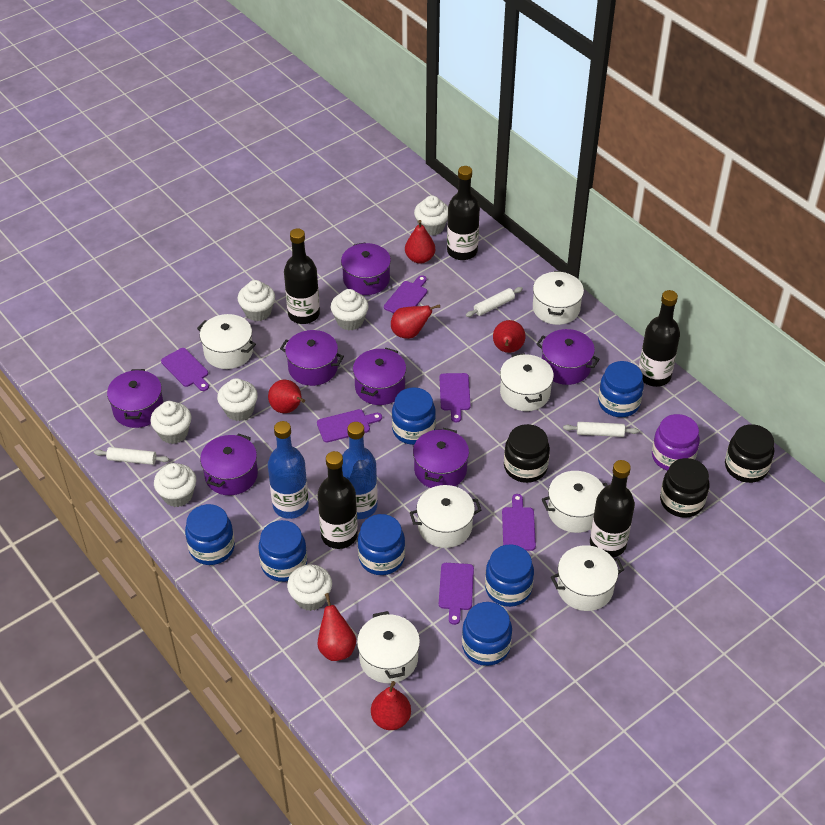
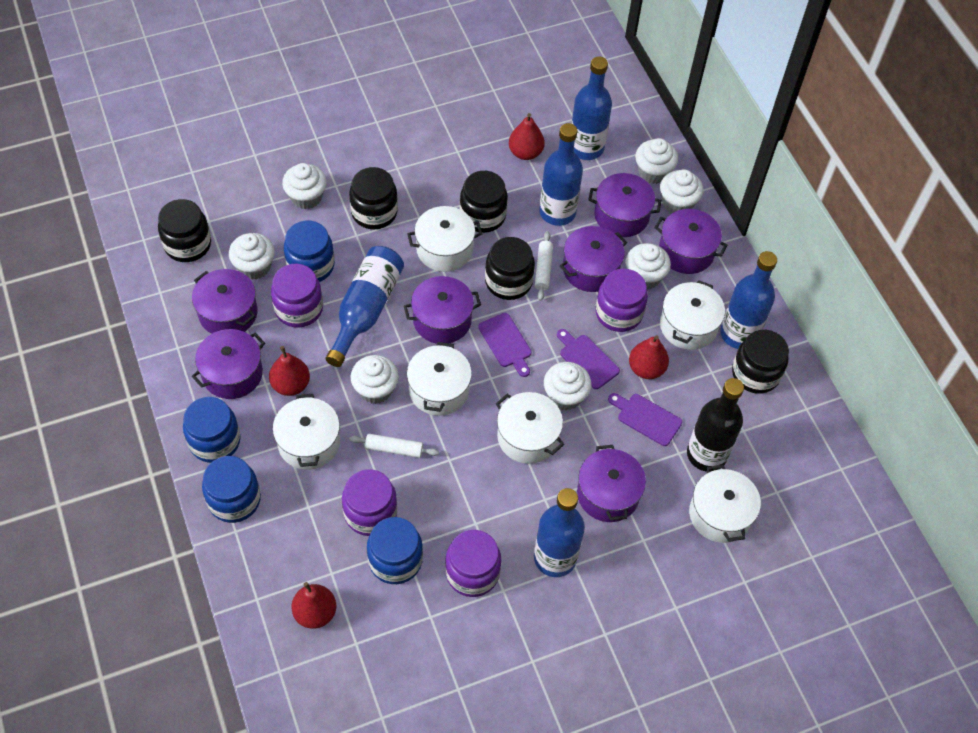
black bottle: [284,228,320,324] [318,451,358,549] [447,166,480,260] [590,460,635,557] [639,290,680,387] = 5 -> [687,378,744,472] = 1
black jar: [504,424,550,483] [660,458,709,518] [725,424,774,483] = 3 -> [158,199,211,262] [349,167,398,229] [460,171,508,233] [485,237,535,300] [732,330,789,394] = 5
blue bottle: [268,421,309,519] [342,422,378,519] = 2 -> [326,246,404,367] [534,488,585,577] [540,123,583,226] [571,56,612,160] [720,251,777,349] = 5
blue jar: [185,504,235,565] [258,520,307,582] [358,514,405,575] [392,387,436,445] [462,602,512,666] [485,544,534,607] [598,361,644,417] = 7 -> [183,397,241,463] [202,456,261,523] [284,221,335,282] [367,517,423,584] = 4
purple cutting board: [161,348,209,391] [317,409,382,442] [384,275,427,313] [439,373,471,422] [439,563,474,625] [502,494,536,551] = 6 -> [478,313,532,377] [557,329,620,389] [608,393,682,446] = 3
purple jar: [652,414,700,471] = 1 -> [271,264,323,328] [342,469,398,536] [445,530,501,597] [595,269,648,332] = 4
red pear: [268,379,305,413] [317,593,356,661] [371,681,411,730] [391,304,440,339] [405,220,435,264] [493,320,525,353] = 6 -> [269,346,310,396] [291,582,337,629] [509,113,545,160] [629,335,669,379] = 4
white pot: [197,314,256,369] [357,611,420,683] [410,485,481,548] [500,353,554,411] [533,271,584,325] [542,471,608,533] [551,545,624,611] = 7 -> [273,394,340,470] [407,206,482,272] [407,342,472,416] [496,392,564,464] [660,280,725,350] [689,465,761,543] = 6
white rolling pin: [94,447,169,465] [466,287,523,317] [563,422,639,437] = 3 -> [349,434,439,458] [535,231,553,301] = 2

